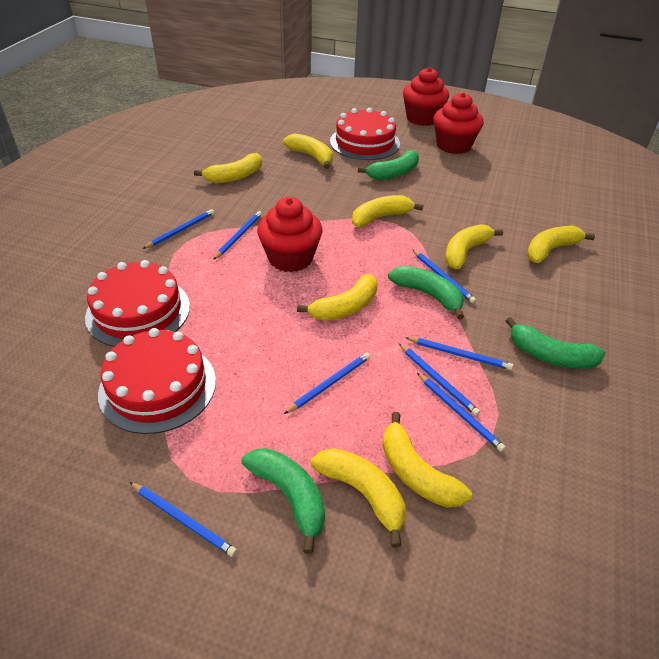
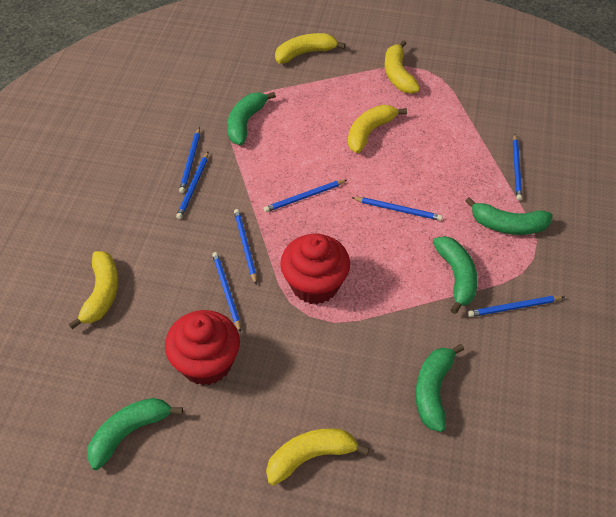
green banana: [241,448,325,554] [358,150,419,180] [388,266,464,319] [505,317,606,369] = 4 -> [87,398,183,470] [227,92,276,145] [415,344,464,432] [433,236,478,314] [465,197,553,235] = 5
red cake: [85,260,190,347] [98,328,216,434] [330,108,400,160] = 3 -> none = 0
red cupcake: [257,197,323,272] [403,67,449,126] [433,92,483,154] = 3 -> [165,310,240,385] [280,233,350,304] = 2
yellow banana: [194,153,262,183] [283,133,333,169] [297,274,378,321] [311,448,406,548] [352,195,424,227] [382,412,472,508] [445,224,503,269] [527,225,595,263] = 8 -> [69,251,118,329] [266,428,370,486] [275,33,346,63] [348,105,407,153] [385,40,420,94] = 5

